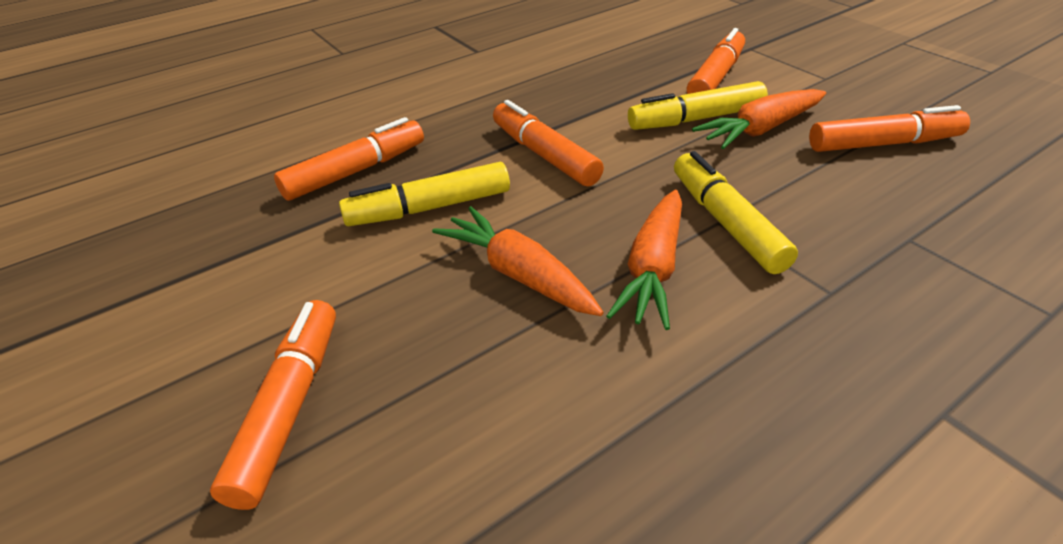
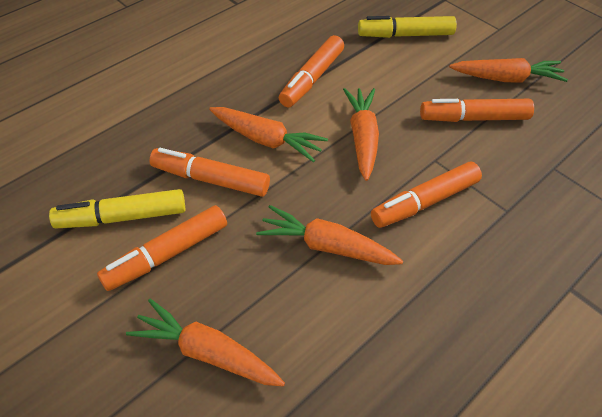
orange carrot: [432,206,604,316] [606,190,682,330] [692,89,826,149] = 3 -> [126,299,285,387] [209,107,328,163] [256,205,403,265] [343,88,379,181] [449,58,568,83] = 5
yellow marker: [339,162,510,226] [628,81,768,130] [674,151,798,274] = 3 -> [49,189,185,228] [358,16,457,38] = 2

